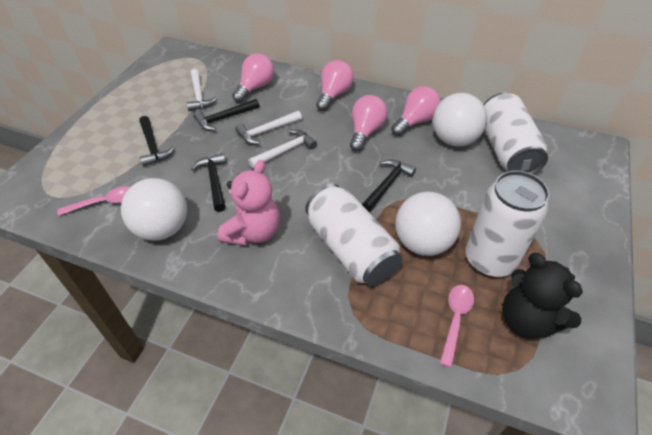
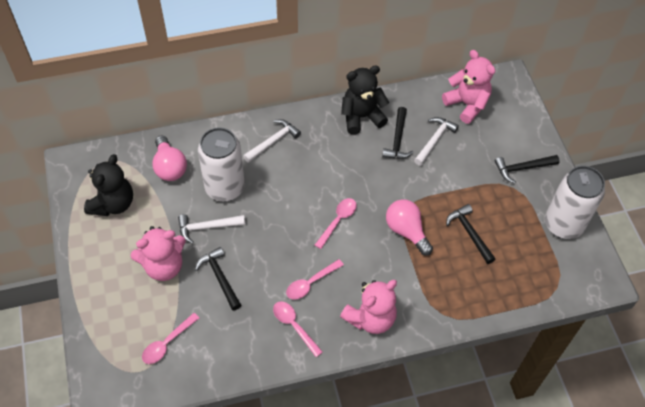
black teddy bear: [502,253,583,339] = 1 -> [84,154,133,216] [341,66,389,135] = 2
pink light bulb: [232,53,274,103] [316,60,354,111] [350,95,387,151] [391,86,441,136] = 4 -> [152,136,187,181] [386,199,433,256] = 2
pink spoon: [57,187,130,216] [440,285,474,368] = 2 -> [142,313,199,364] [273,302,323,357] [286,259,344,299] [315,198,357,249] = 4
pink teddy bear: [218,160,280,246] = 1 -> [130,226,186,281] [340,280,397,334] [442,50,495,124] = 3
white ball: [121,178,187,241] [395,192,461,256] [433,93,487,146] = 3 -> none = 0
white can: [305,184,402,286] [465,171,550,277] [484,93,548,174] = 3 -> [198,127,245,202] [545,166,605,239] = 2

